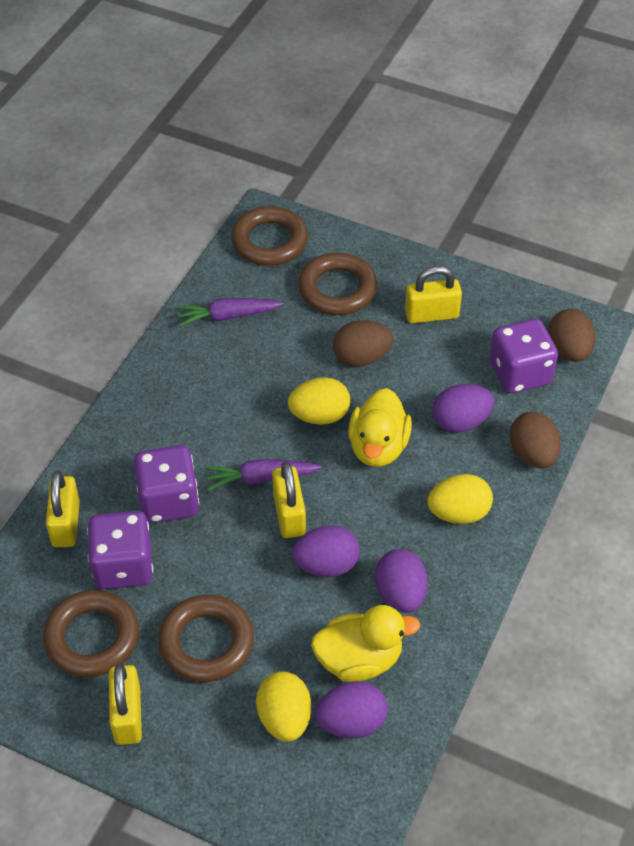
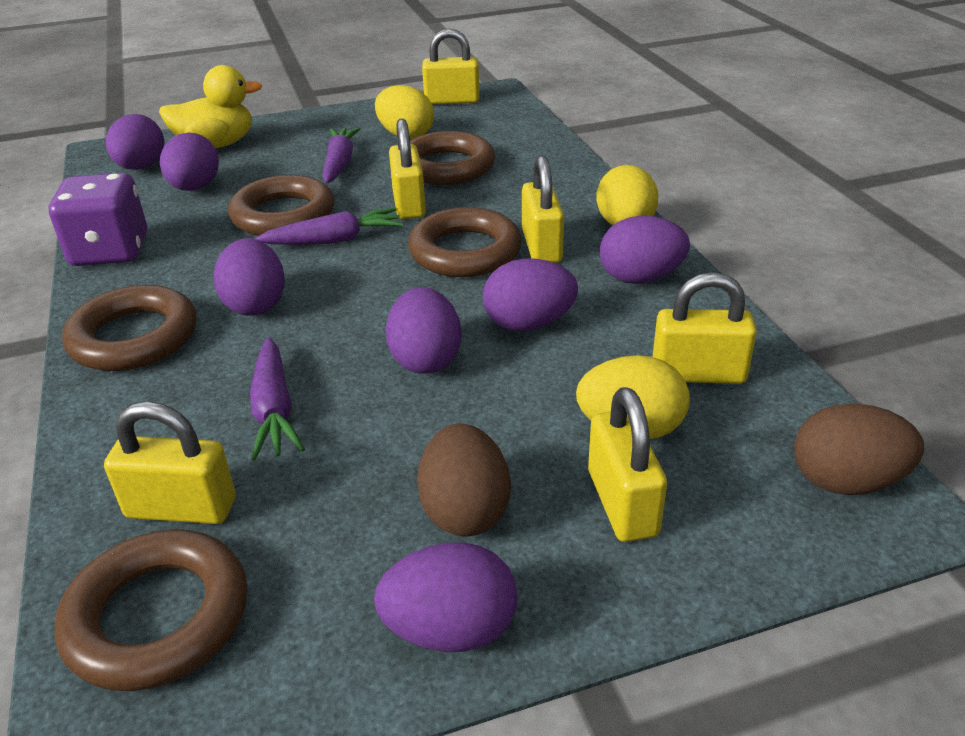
brown egg: [333,320,393,367] [509,412,561,468] [548,309,595,362] = 3 -> [417,423,511,537] [794,404,924,495] = 2
brown ring: [43,590,139,677] [158,595,254,682] [231,206,308,266] [298,253,377,315] = 4 -> [54,529,248,691] [62,285,197,371] [228,175,335,236] [408,207,522,277] [410,131,495,185] = 5
purple carrot: [176,298,283,327] [205,459,322,491] = 2 -> [250,337,305,461] [254,208,403,245] [323,128,360,184] = 3
purple dice: [87,511,153,589] [134,445,199,523] [490,319,558,394] = 3 -> [49,173,147,266] = 1
purple egg: [292,526,360,577] [315,681,388,738] [375,549,428,613] [432,384,495,433] = 4 -> [106,114,165,170] [160,132,219,191] [214,238,285,316] [374,542,517,652] [386,287,462,374] [483,259,578,331] [600,216,690,284] = 7
yellow duck: [311,605,420,682] [348,388,412,467] = 2 -> [159,65,262,148] = 1
yellow padlock: [46,471,80,547] [109,664,142,745] [272,462,306,538] [405,266,462,323] = 4 -> [104,401,236,524] [389,119,426,219] [422,29,480,104] [522,155,564,263] [588,387,667,542] [652,272,757,384] = 6

